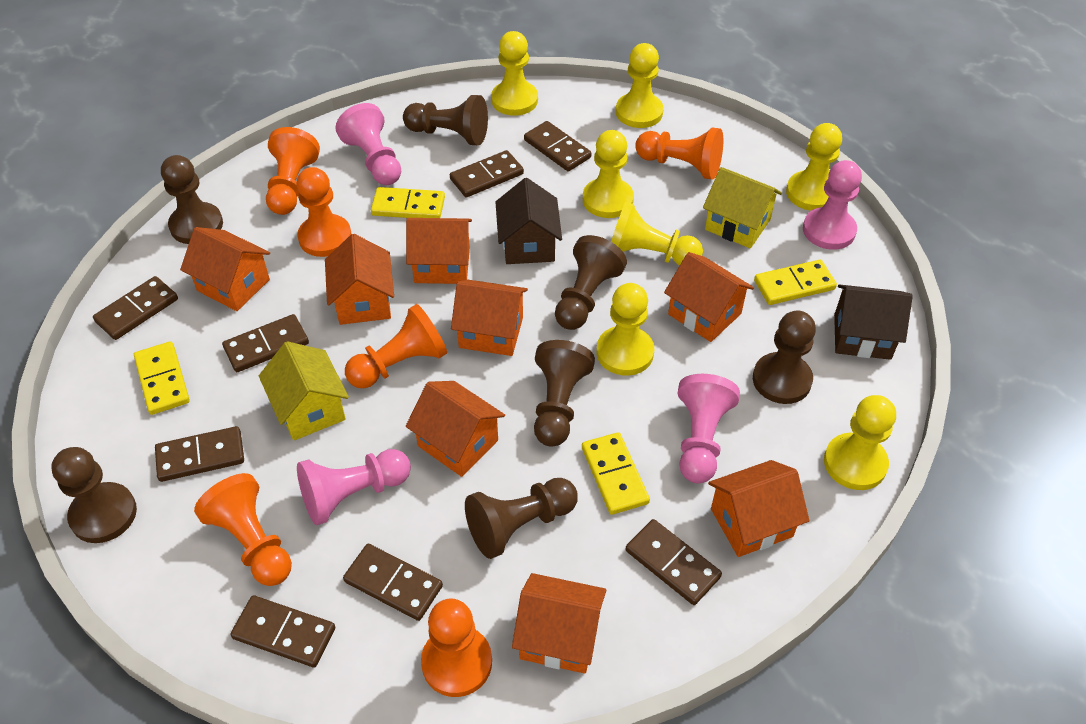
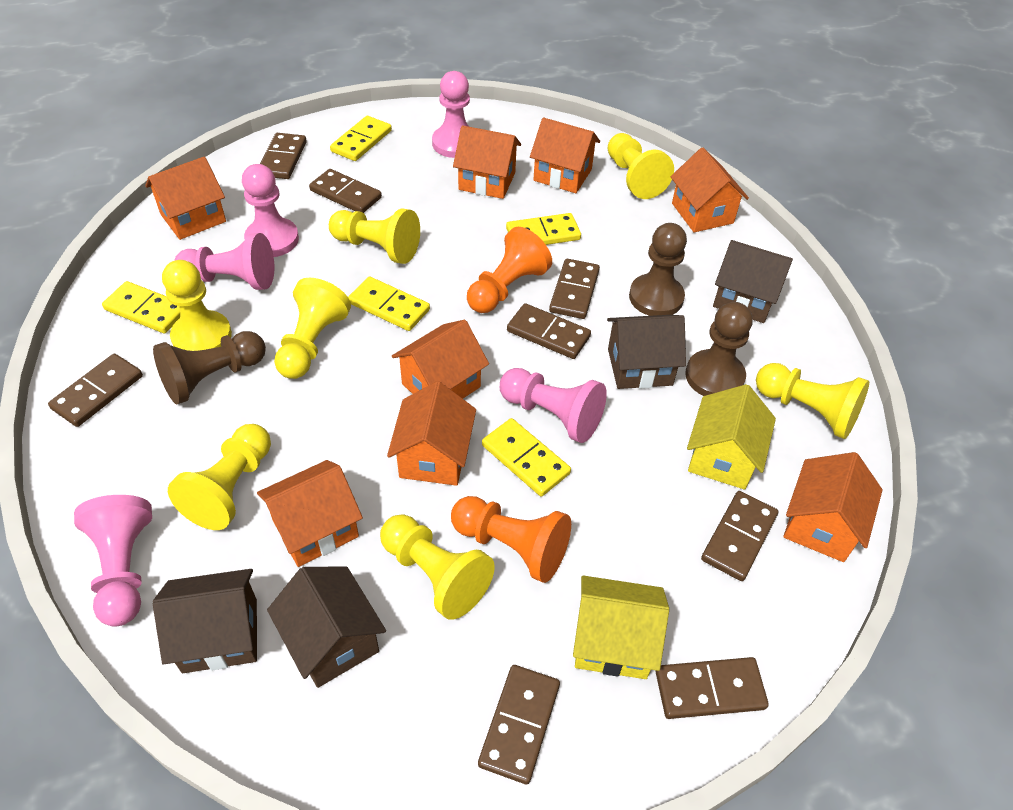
brown house: [495,178,562,264] [834,284,913,360] = 2 -> [153,569,257,673] [267,566,386,688] [607,315,686,389] [713,240,793,323] = 4
brown pawn: [51,447,137,543] [161,155,223,244] [403,95,488,145] [465,478,578,559] [534,340,595,447] [555,235,627,330] [753,310,816,404] = 7 -> [153,331,266,404] [629,223,687,316] [685,302,753,396] = 3
orange pawn: [194,473,292,586] [266,127,320,215] [297,167,351,257] [345,304,447,388] [421,599,492,697] [635,128,723,179] = 6 -> [451,496,571,583] [467,227,552,313] = 2
pink pawn: [297,449,411,525] [335,103,401,185] [677,374,740,484] [803,160,862,250] = 4 -> [74,495,152,626] [174,233,274,290] [242,164,299,257] [432,71,470,158] [500,368,607,443] = 5
yellow domino: [134,341,190,415] [371,187,445,218] [582,432,650,515] [754,260,837,305] = 4 -> [102,281,180,334] [330,116,392,161] [348,277,430,331] [482,418,571,496] [506,213,581,245] = 5

